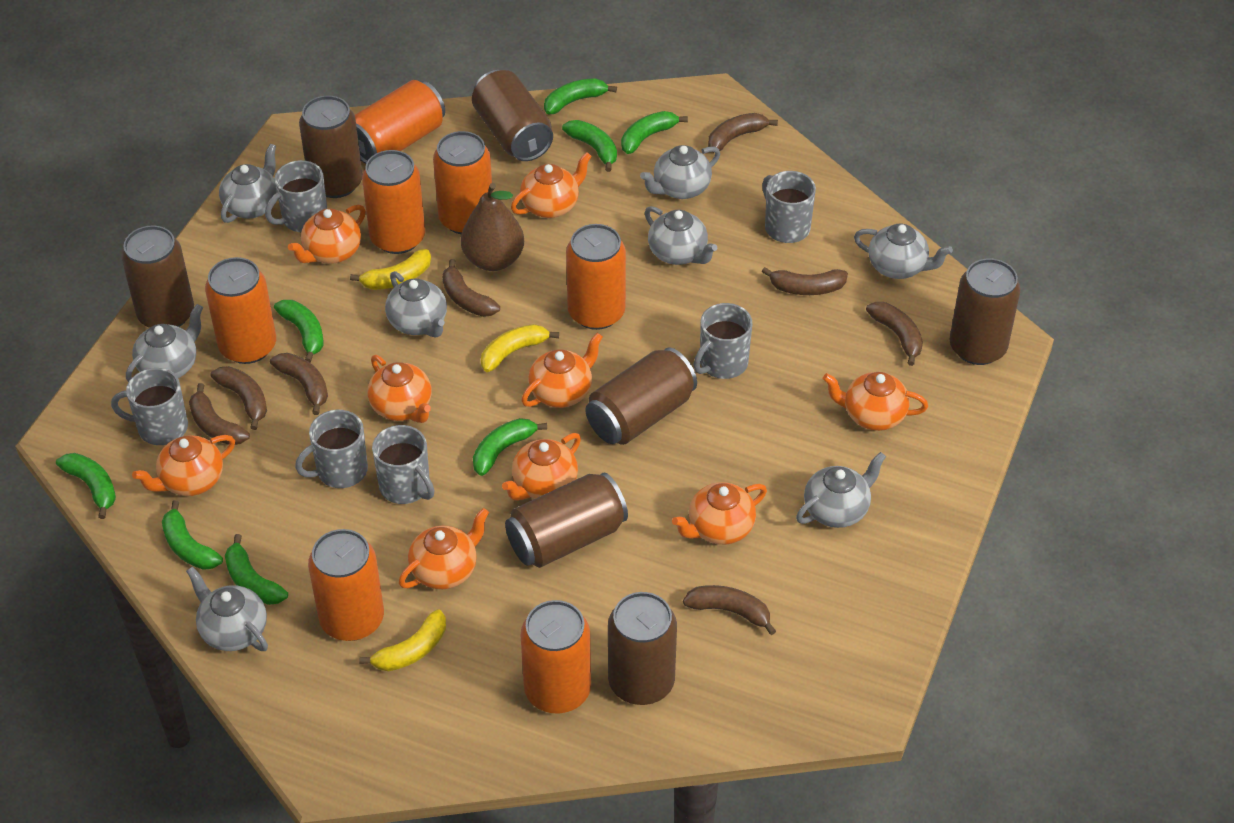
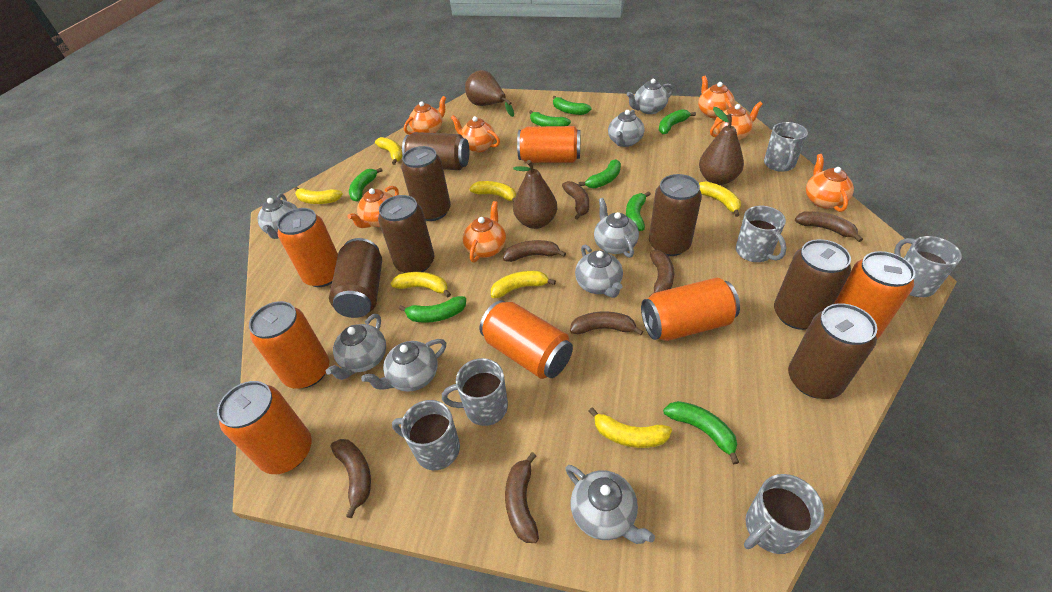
brown banana: [189,383,250,445] [210,366,267,430] [270,353,328,415] [442,259,500,317] [683,585,776,635] [708,113,778,153] [762,267,848,295] [866,302,923,366] = 8 -> [330,439,371,519] [503,240,566,262] [505,452,539,543] [562,181,589,220] [570,311,644,335] [649,250,674,297] [795,211,863,242] = 7
brown pear: [461,183,524,271] = 1 -> [465,70,514,117] [513,160,557,229] [699,107,744,185] = 3
orange teapot: [132,435,235,496] [288,205,366,264] [368,355,432,423] [399,508,489,589] [502,433,581,501] [511,152,592,218] [521,333,603,408] [672,482,767,545] [823,372,928,431] = 9 -> [348,186,399,228] [404,96,446,135] [451,115,500,153] [463,201,506,263] [698,76,735,118] [710,102,763,140] [806,154,854,212] = 7
yellow banana: [350,249,431,290] [359,609,446,671] [481,324,559,372] = 3 -> [294,187,343,204] [375,137,403,165] [391,272,451,297] [469,181,516,202] [491,271,556,298] [589,407,672,448] [699,181,741,217] = 7

